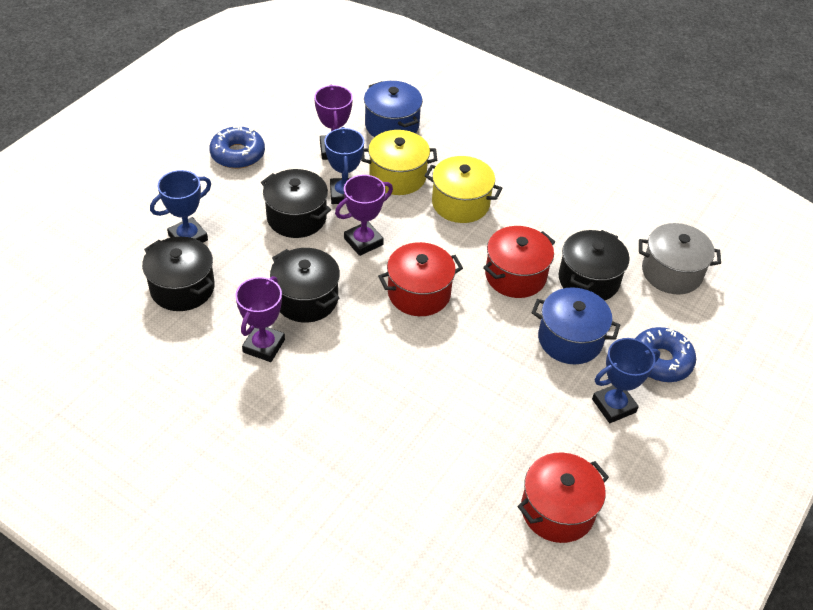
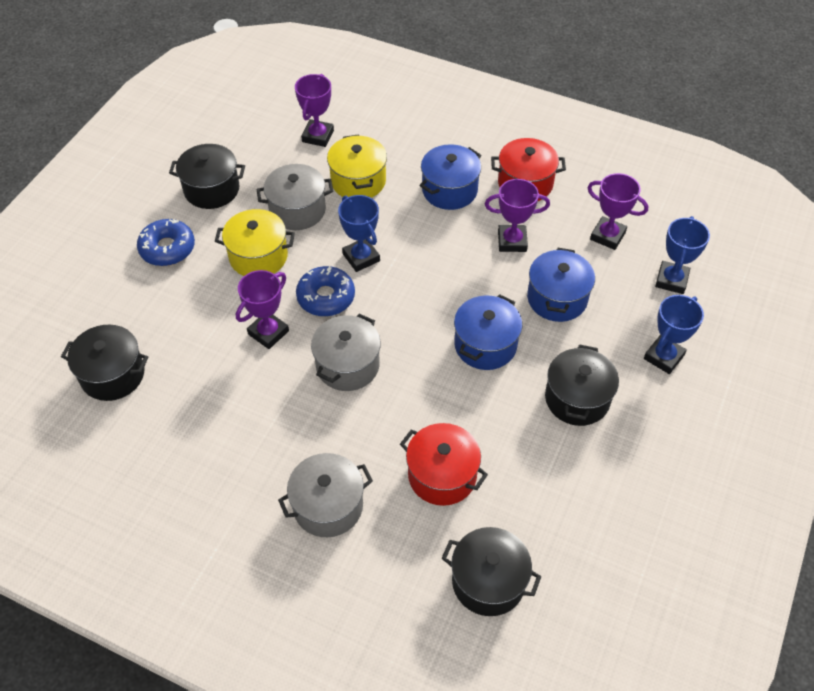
blue pot: [364,81,423,137] [532,287,620,364] = 2 -> [419,144,482,210] [454,294,522,370] [527,248,595,322] = 3
grey pot: [639,223,721,294] = 1 -> [257,164,333,230] [278,453,373,537] [311,314,381,391] = 3
purple trophy: [235,276,285,362] [314,85,353,160] [335,175,393,256] = 3 -> [236,270,289,349] [295,74,334,147] [485,179,550,252] [587,173,648,250] = 4
red pot: [378,242,463,316] [483,226,555,298] [518,452,609,543] = 3 -> [400,423,488,506] [491,138,566,201] = 2

